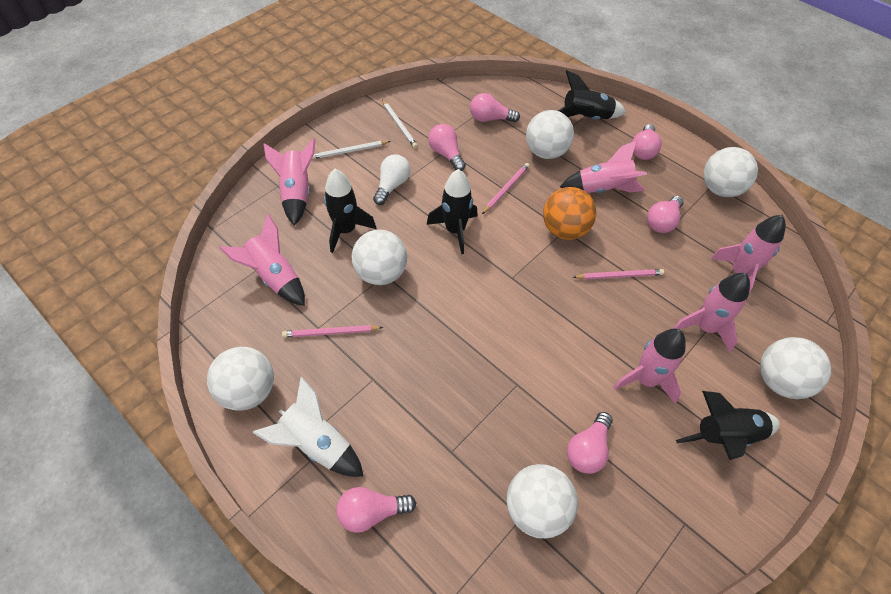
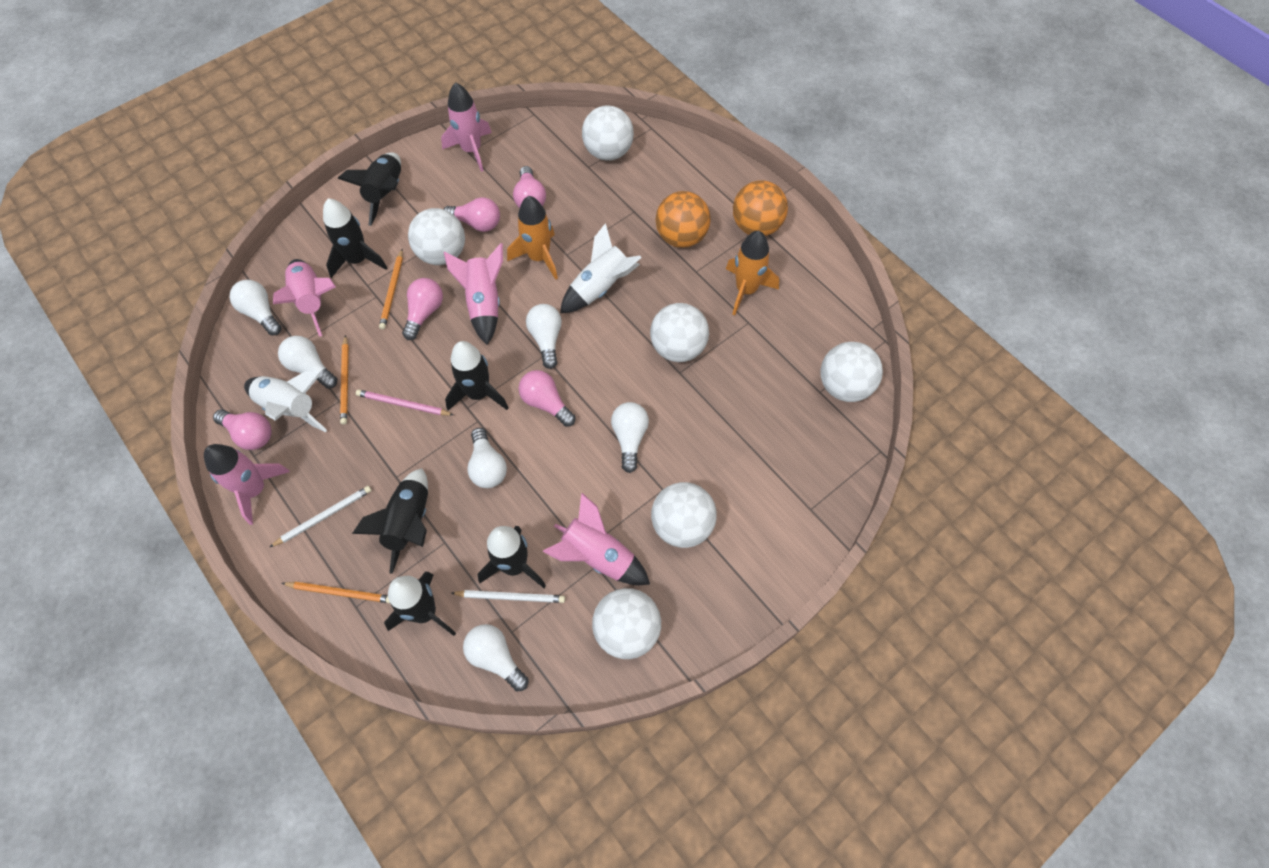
black rocket: [324,169,376,253] [427,169,478,254] [558,70,626,120] [676,391,780,460] = 4 -> [323,198,387,278] [337,152,401,226] [352,468,428,574] [384,572,456,636] [445,341,508,410] [478,526,546,588] = 6
orange ball: [543,187,597,240] = 1 -> [656,191,711,248] [733,180,788,236] = 2
orange pencil: none = 0 -> [282,582,390,603] [340,335,349,425] [379,249,403,329] = 3
orange rocket: none = 0 -> [507,196,558,280] [726,231,779,315] = 2
pink light bulb: [337,487,416,533] [428,124,466,171] [470,93,520,122] [567,412,613,474] [632,124,662,160] [647,196,684,233] = 6 -> [213,410,272,450] [402,278,443,340] [444,197,500,232] [513,166,546,208] [519,370,576,427] = 5
pink pencil: [282,325,383,338] [482,163,530,214] [573,269,664,280] = 3 -> [356,389,453,415] = 1
pink rocket: [219,214,305,306] [264,138,316,226] [560,141,647,193] [613,329,686,404] [673,273,750,353] [711,215,786,293] = 6 -> [204,444,290,525] [273,259,336,337] [441,82,492,172] [444,243,503,345] [542,493,650,585] = 5
white light bulb: [373,155,410,205] = 1 -> [230,280,282,335] [278,336,337,389] [463,624,529,691] [467,428,507,488] [526,304,562,369] [611,402,649,473] = 6
white rocket: [252,377,364,477] = 1 -> [244,371,327,432] [560,223,642,313] = 2

